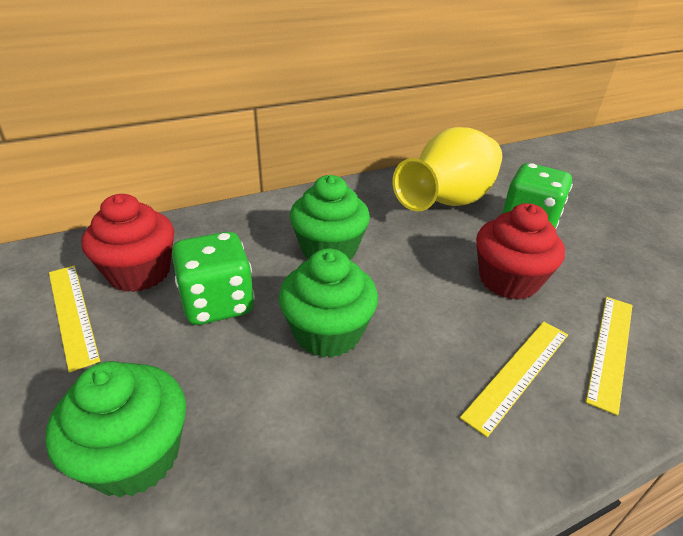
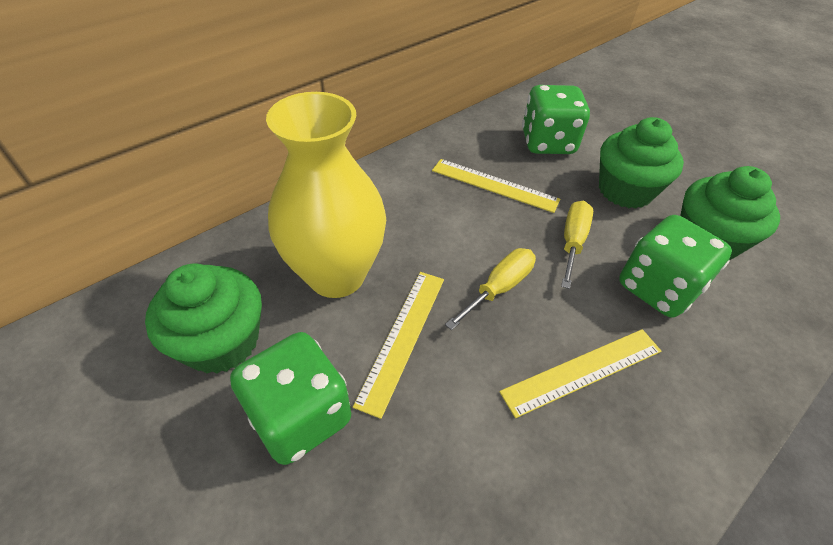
green dice: [172,232,255,325] [502,163,573,229] = 2 -> [230,332,351,465] [522,85,590,154] [619,215,732,318] = 3
red cupcake: [81,194,174,292] [476,203,565,300] = 2 -> none = 0
yellow screwdriver: none = 0 -> [445,248,536,330] [561,201,593,289] = 2

